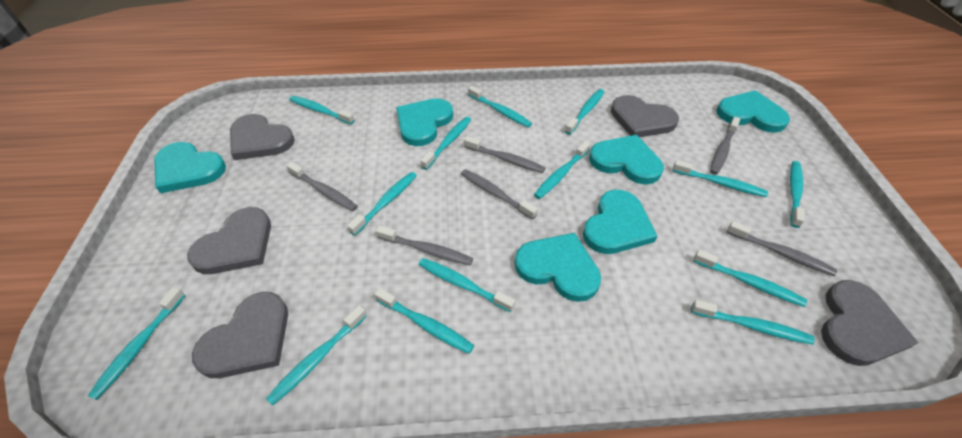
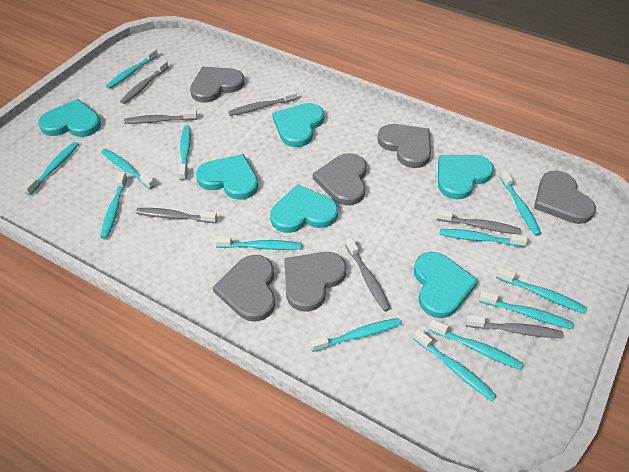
grey heart: [187,207,271,274] [192,292,288,378] [230,114,295,160] [611,95,679,137] [821,280,918,366] = 5 -> [190,67,244,103] [213,255,275,322] [284,252,346,312] [313,153,367,205] [377,124,431,168] [534,171,596,224] = 6
grey toothbrush: [286,162,358,211] [376,226,473,266] [461,169,538,220] [464,136,545,173] [710,117,741,175] [727,221,837,276] = 6 -> [120,60,169,104] [124,110,197,124] [136,208,217,223] [228,90,297,116] [345,238,391,312] [436,209,521,235] [466,315,563,338] = 7
turquoise toothbrush: [88,287,186,400] [266,305,367,406] [289,96,355,124] [347,172,417,236] [374,288,474,354] [419,258,515,312] [420,117,471,170] [468,86,532,128] [534,141,590,199] [565,89,604,135] [672,160,768,197] [691,300,815,345] [693,250,807,307] [790,161,805,228] = 14 -> [22,142,79,195] [100,172,127,239] [101,148,155,189] [106,48,158,89] [179,125,191,181] [215,236,301,250] [310,318,401,352] [413,329,497,401] [429,319,523,370] [440,229,528,247] [479,290,574,329] [496,267,587,314] [500,170,542,236] = 13

